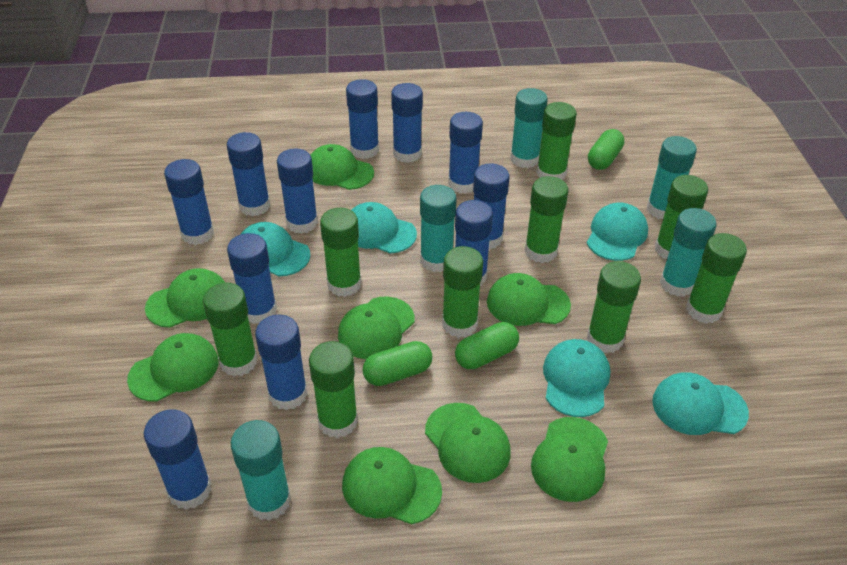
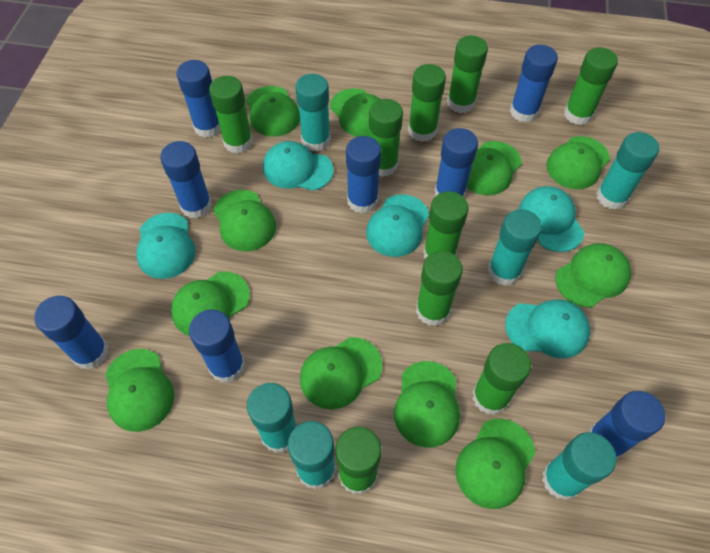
blue glue stick: [144,409,212,510] [164,159,214,245] [227,132,270,216] [227,233,277,324] [255,315,308,410] [277,149,318,234] [346,79,379,159] [391,83,423,163] [448,112,483,194] [455,200,493,286] [473,163,510,249] = 11 -> [34,296,109,370] [160,141,212,219] [176,60,221,138] [189,309,245,383] [346,136,381,214] [434,128,478,197] [510,45,558,123] [589,391,665,459] = 8
green cap: [127,333,219,402] [145,268,226,328] [310,144,374,190] [338,296,415,359] [342,447,442,524] [425,403,511,483] [487,273,571,326] [531,417,608,502] = 8 -> [105,349,174,432] [171,271,250,336] [213,190,276,251] [246,86,300,137] [300,337,382,409] [330,88,381,137] [394,361,460,448] [455,418,535,509] [466,141,522,195] [546,136,610,189] [555,243,631,307] = 11
green capsule: [363,341,432,386] [455,322,519,369] [588,129,624,170] = 3 -> none = 0
turquoise glue stick: [231,420,291,521] [420,185,457,272] [510,88,548,168] [647,136,697,219] [660,208,717,297] = 5 -> [247,383,297,453] [288,421,336,489] [295,74,331,152] [488,209,542,286] [542,432,616,500] [596,132,659,210] = 6

